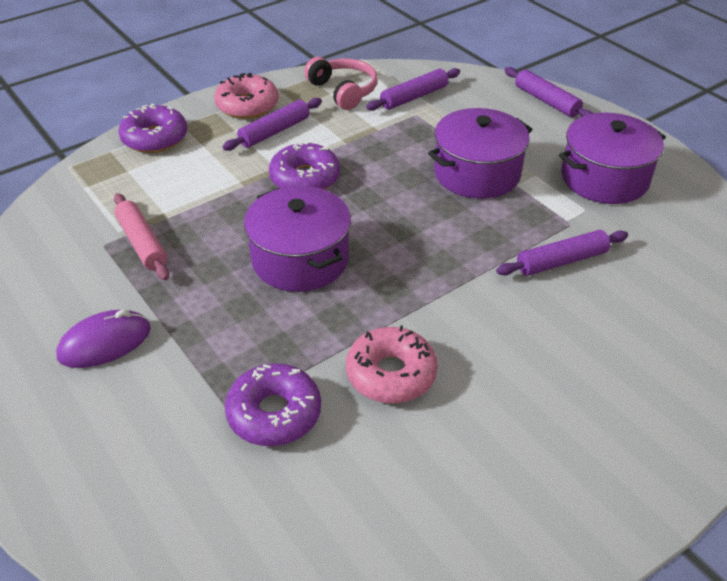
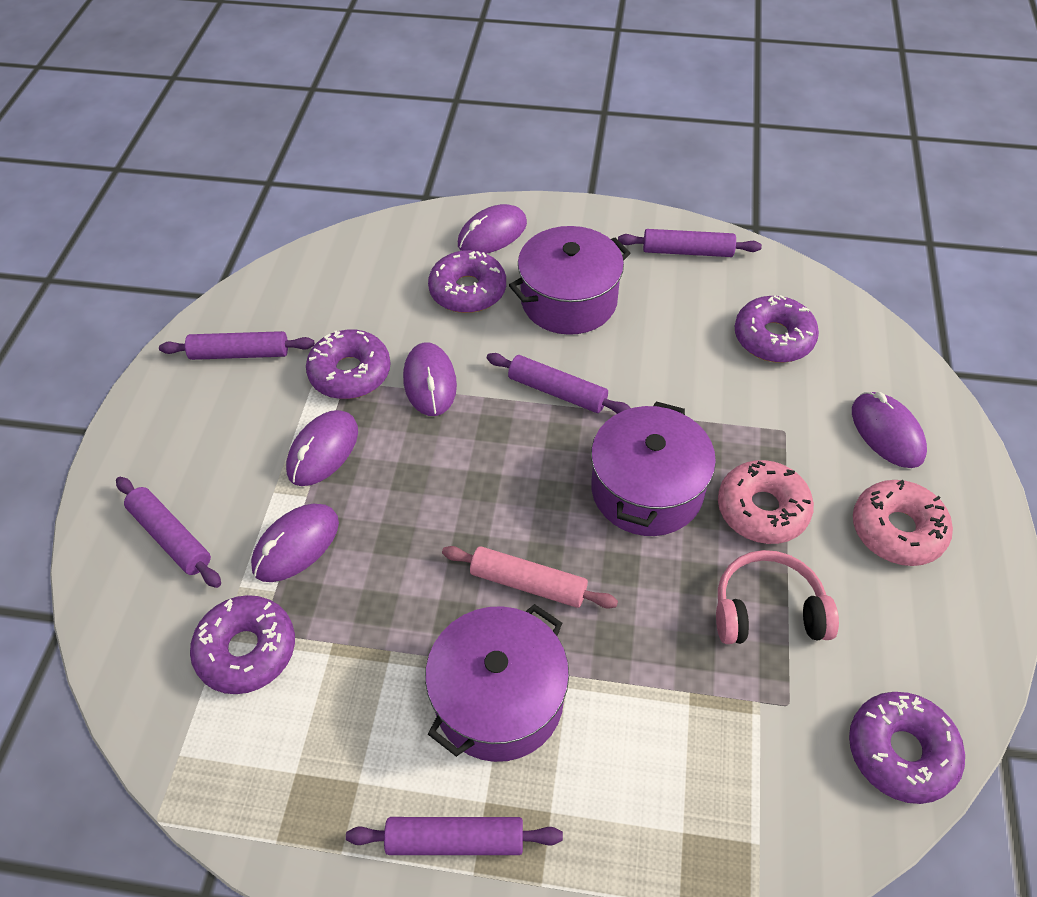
purple donut: [118,104,187,153] [225,363,321,446] [269,142,340,190] = 3 -> [190,595,295,694] [306,330,391,399] [428,250,506,313] [735,295,819,363] [849,692,965,804] = 5
purple mouse: [56,309,151,368] = 1 -> [251,504,339,582] [286,410,358,486] [403,342,457,416] [458,204,527,254] [852,392,927,468] = 5
purple rolling pin: [223,98,322,151] [366,68,460,111] [496,230,628,276] [505,67,593,117] = 4 -> [116,477,221,588] [159,331,315,360] [346,817,563,855] [487,353,631,414] [618,229,762,257] = 5

